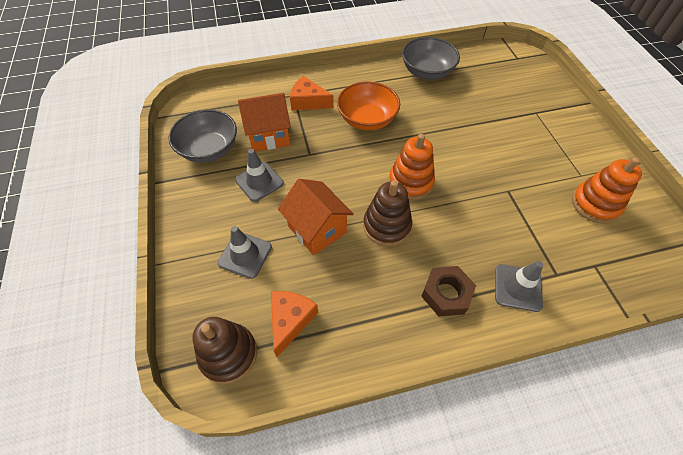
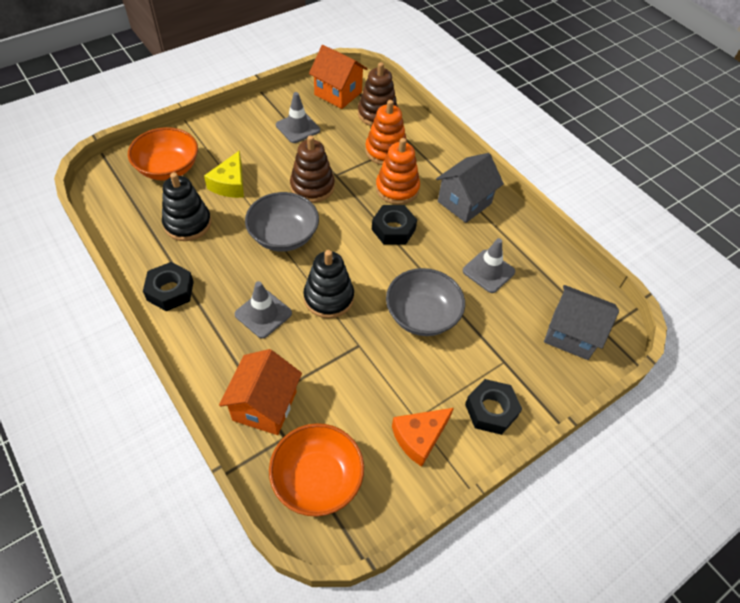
black nut: none = 0 -> [143,262,194,311] [372,205,417,245] [465,379,522,435] = 3
black stacking toy: none = 0 -> [162,172,211,241] [303,250,354,318] = 2
brown nut: [421,266,476,317] = 1 -> none = 0
grey house: none = 0 -> [436,153,504,223] [544,285,619,360] = 2
orange bowl: [337,82,400,131] = 1 -> [128,127,198,180] [269,423,364,516] = 2
orange cheese: [271,291,318,357] [290,76,334,110] = 2 -> [392,408,454,467] = 1
yellow cheese: none = 0 -> [204,150,244,198] = 1

